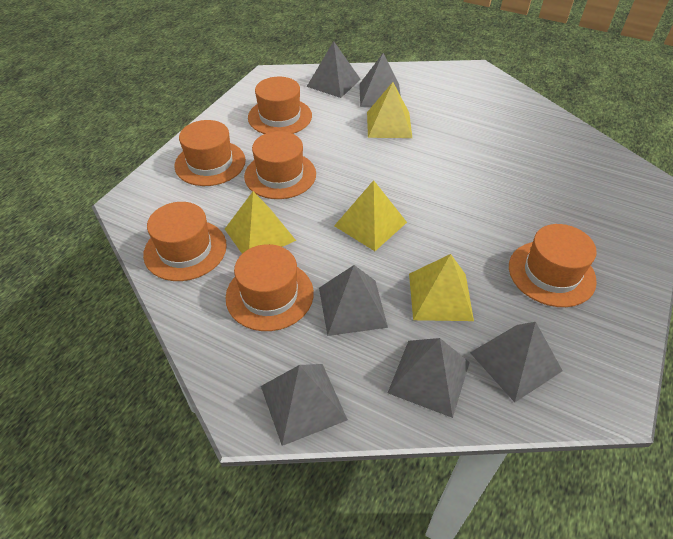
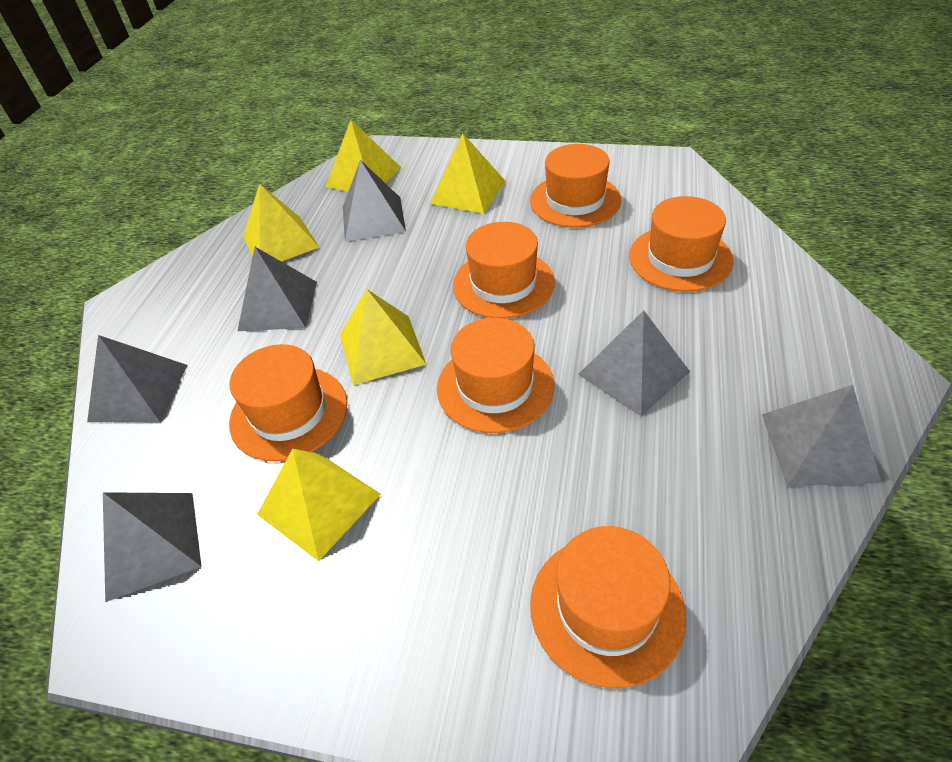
yellow pyramid: [225,191,296,254] [334,180,407,251] [367,82,412,138] [409,254,474,321] = 4 -> [243,184,319,262] [257,449,381,561] [325,120,401,192] [340,289,427,385] [430,133,505,214] = 5

